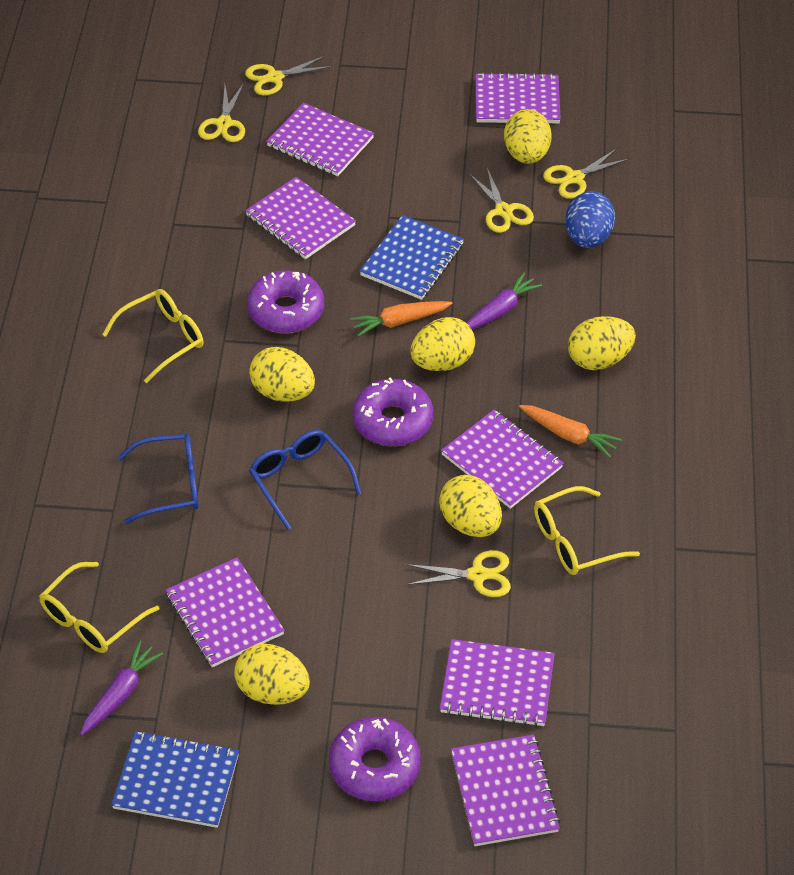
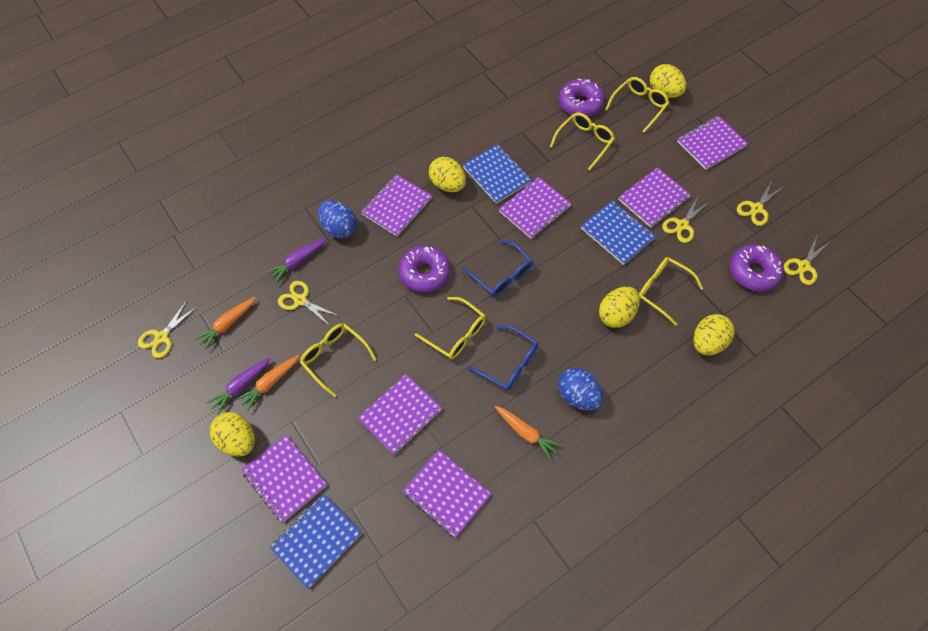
blue egg: [565,191,615,248] = 1 -> [318,200,357,239] [558,368,604,411] = 2
blue notebook: [111,731,239,828] [360,215,464,300] = 2 -> [270,494,362,589] [463,144,532,204] [581,201,656,265] = 3
orange carrot: [350,301,452,337] [519,405,622,458] = 2 -> [194,297,256,350] [236,355,300,411] [495,406,562,460] = 3
yellow egg: [234,644,310,705] [249,347,315,402] [410,317,475,371] [439,475,502,537] [504,109,552,164] [568,316,636,370] = 6 -> [210,412,255,457] [429,157,466,192] [599,287,640,328] [650,64,686,98] [693,314,735,355] = 5
yellow glasses: [39,562,159,653] [102,289,204,383] [534,486,640,575] = 3 -> [300,323,377,397] [415,297,486,359] [550,112,615,171] [605,77,669,133] [639,257,703,326] = 5

